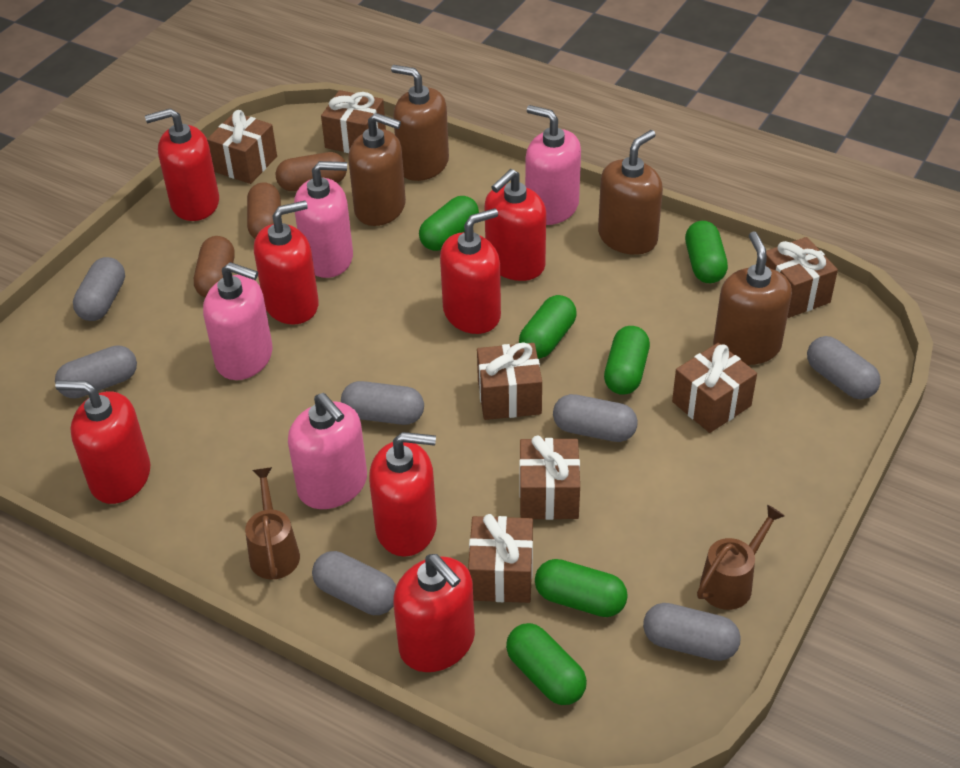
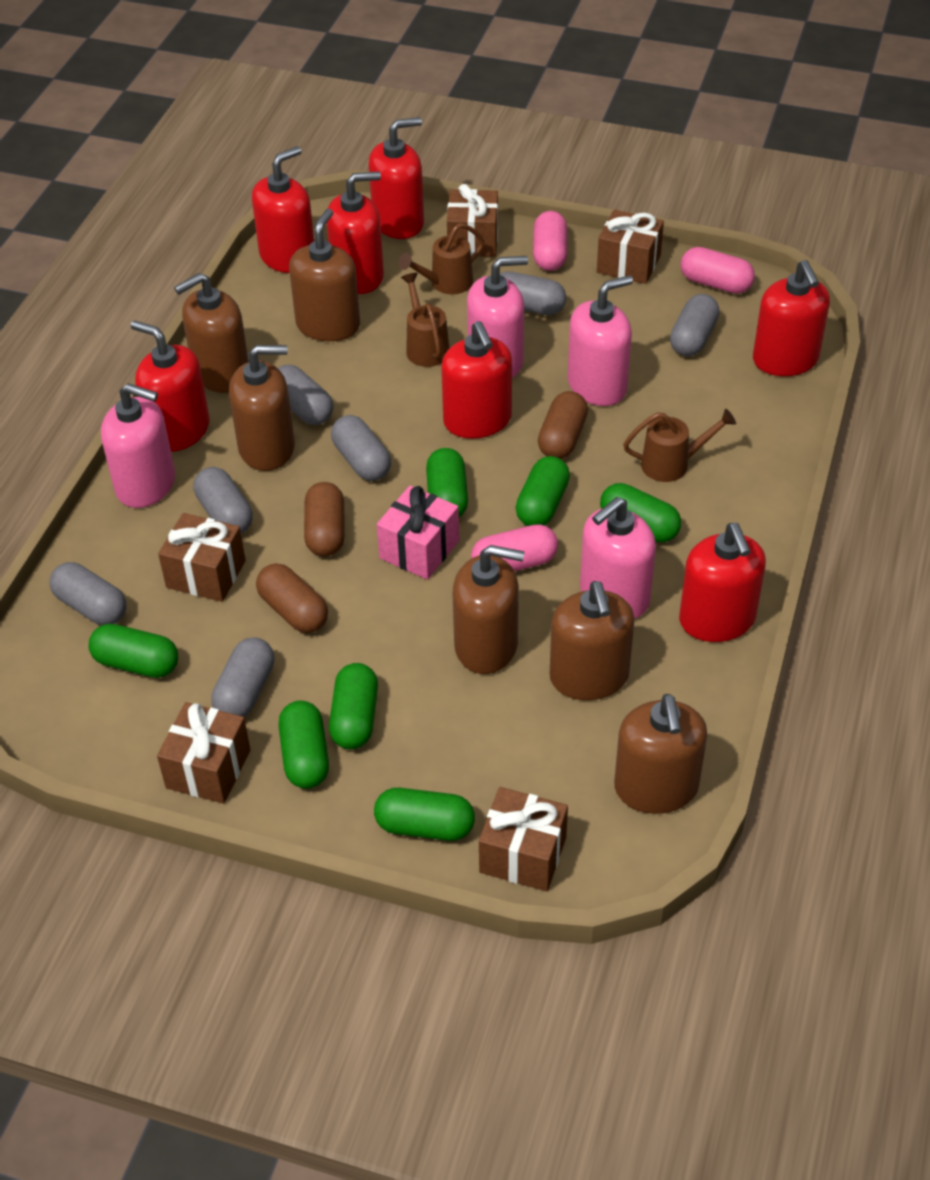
brown gift: [207,110,277,184] [321,90,386,153] [468,514,533,603] [477,342,542,420] [519,435,580,520] [672,343,757,433] [765,237,838,318] = 7 -> [157,702,251,804] [158,513,246,602] [447,184,498,257] [479,787,568,891] [597,210,664,284] = 5
brown soap dispenser: [348,113,406,226] [391,65,449,181] [598,130,663,255] [713,231,792,365] = 4 -> [174,273,249,393] [229,345,295,471] [289,209,360,341] [453,545,525,674] [550,581,635,700] [614,694,707,814] = 6
brown watering can: [245,467,300,580] [697,505,785,610] = 2 -> [398,223,484,294] [401,273,450,367] [623,409,736,482] = 3
green capsule: [419,196,479,251] [506,623,587,705] [519,295,576,359] [535,559,628,617] [604,326,650,395] [685,221,728,283] = 6 -> [89,624,178,678] [278,700,329,789] [329,663,378,749] [374,788,475,841] [426,448,468,517] [515,456,570,526] [600,483,681,542] = 7
pink capsule: none = 0 -> [471,524,558,571] [533,211,567,271] [681,247,755,294] = 3
pink gift: none = 0 -> [377,486,459,580] = 1

